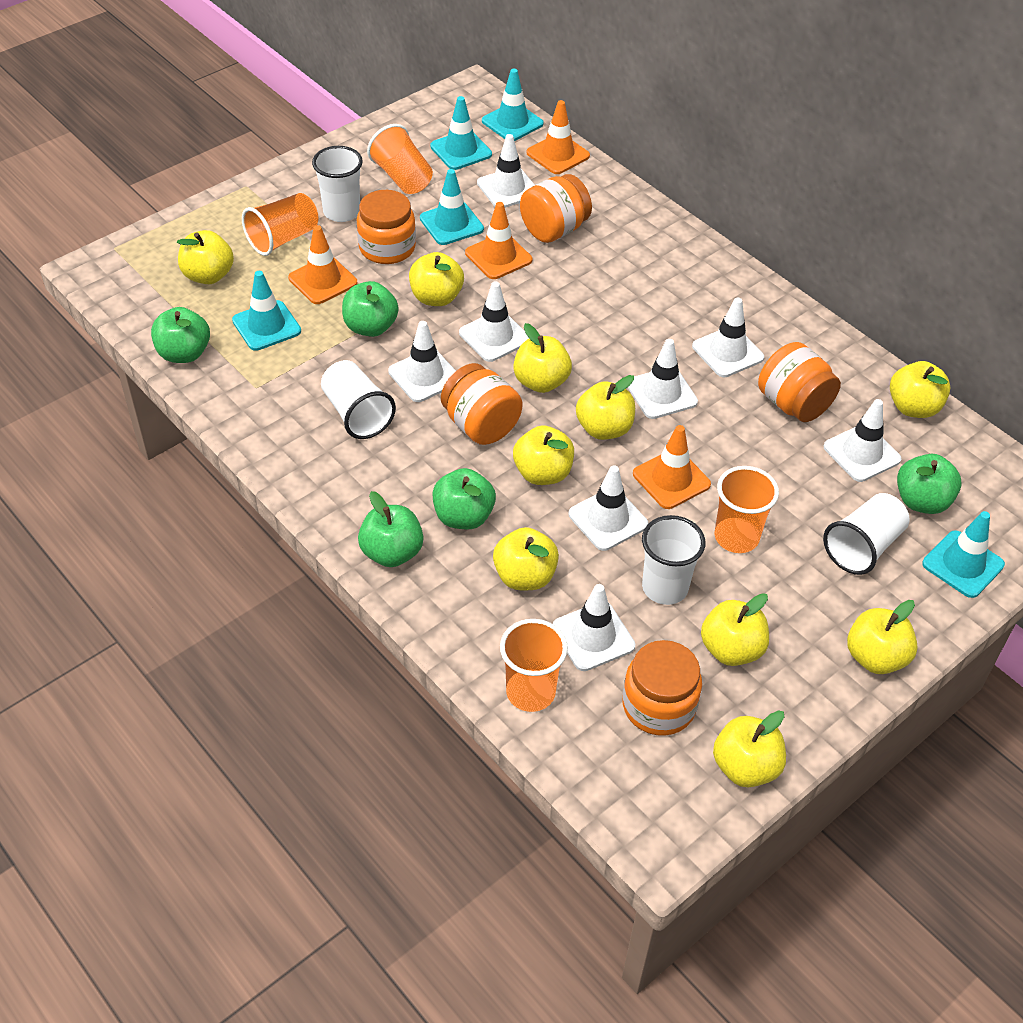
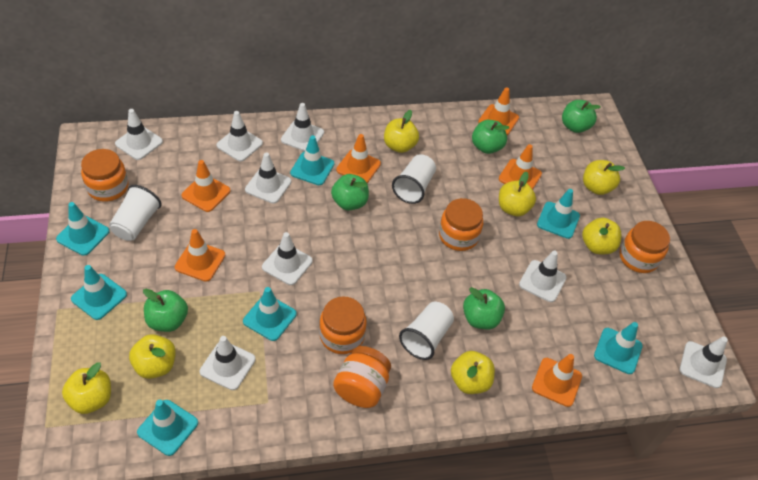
orange cup: [242,193,318,256] [367,124,433,194] [500,619,568,712] [715,466,779,553] = 4 -> none = 0
orange traffic cone: [288,225,357,304] [465,202,532,279] [527,100,590,174] [633,425,711,509] = 4 -> [175,229,225,282] [181,160,231,212] [336,134,381,183] [478,87,519,135] [499,144,542,189] [532,354,582,407] = 6
turquoise traffic cone: [232,271,301,351] [420,169,484,245] [430,96,492,170] [482,69,544,141] [922,511,1005,598] = 5 -> [56,202,110,256] [71,265,127,320] [137,400,198,456] [243,287,297,341] [290,135,334,185] [537,189,580,239] [594,322,643,374] = 7
white cup: [312,146,363,222] [321,360,396,439] [642,515,705,605] [823,493,910,575] = 4 -> [109,185,162,241] [392,154,436,204] [399,302,454,360] = 3
yellow apple: [177,230,234,284] [409,252,464,306] [493,527,559,590] [513,323,572,393] [513,425,574,485] [576,375,635,440] [701,593,769,666] [713,711,786,787] [847,600,918,674] [890,361,951,418] = 10 -> [62,362,111,414] [129,334,176,379] [384,110,419,153] [451,351,495,394] [499,172,536,216] [582,218,621,254] [583,160,625,195] = 7

